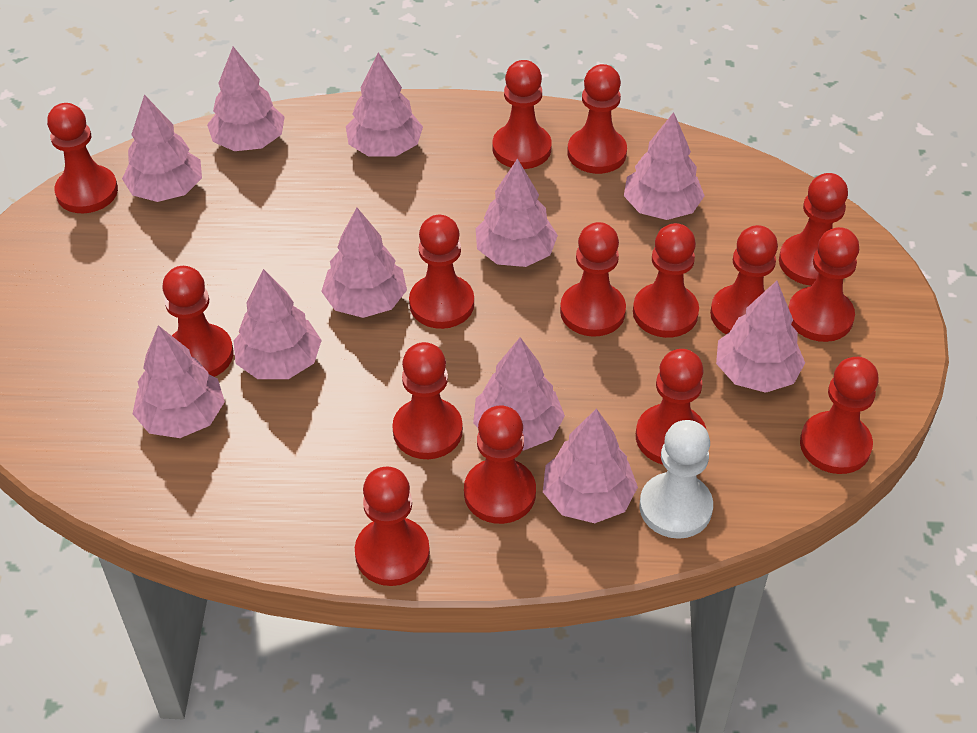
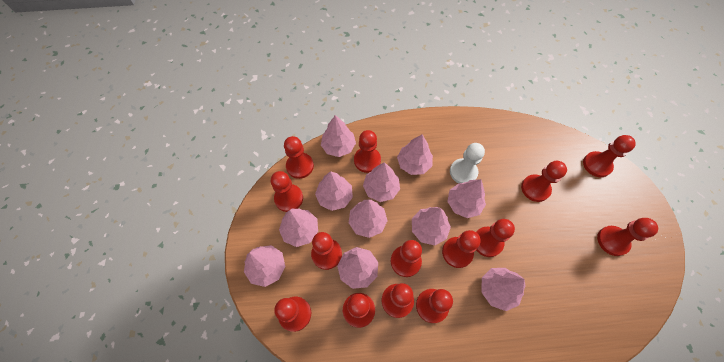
red pawn: [47,103,118,213] [162,266,234,377] [355,467,430,586] [392,342,463,459] [409,215,474,329] [464,405,536,524] [492,60,552,169] [560,222,626,337] [567,64,627,174] [633,223,699,338] [636,349,706,464] [710,225,778,334] [779,173,848,286] [788,227,859,342] [800,357,879,474] = 15 -> [271,171,303,212] [274,297,311,332] [284,136,314,179] [311,232,342,270] [343,293,375,328] [354,130,381,173] [382,283,414,318] [391,240,422,277] [416,289,453,323] [442,230,481,268] [476,219,515,257] [521,161,567,202] [583,135,636,177] [597,218,658,256] = 14

